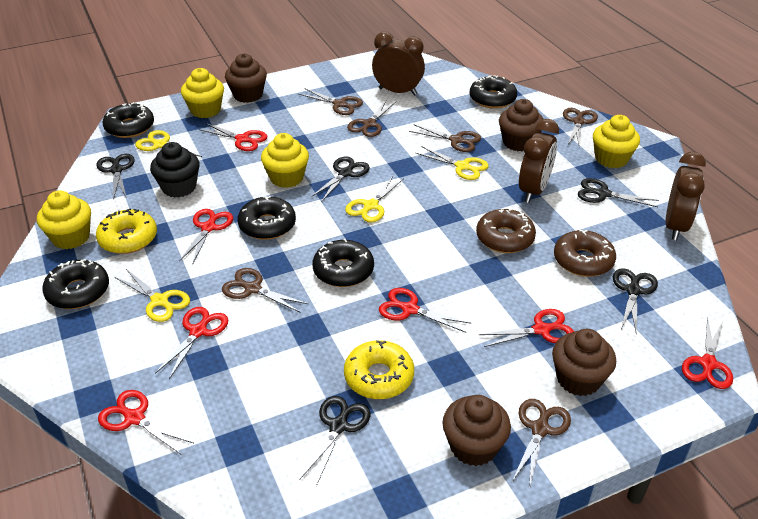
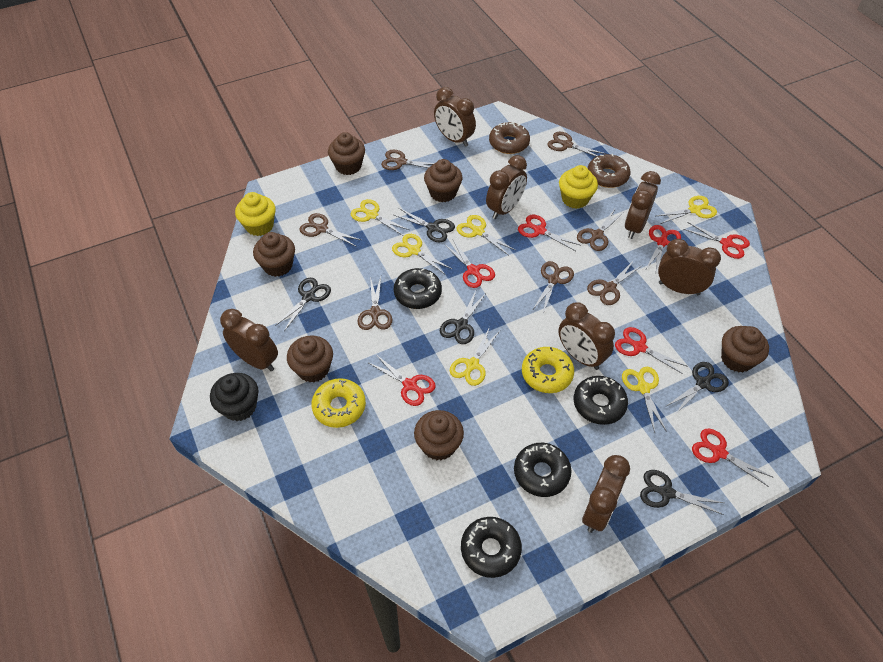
black donut: [42,259,109,309] [102,102,154,138] [238,196,296,240] [313,239,374,287] [470,75,517,109] = 5 -> [394,268,442,309] [461,517,522,578] [514,443,572,497] [574,376,628,425] = 4
brown clock: [372,32,425,96] [519,119,559,203] [665,152,706,240] = 3 -> [220,309,278,371] [434,87,476,147] [486,155,527,219] [558,302,615,370] [582,455,630,533] [625,171,661,239] [658,239,721,295] = 7
brown cupcake: [225,53,267,103] [442,395,511,466] [499,99,544,151] [552,329,616,396] = 4 -> [253,232,295,277] [287,335,333,382] [328,132,365,175] [414,410,464,460] [424,159,462,202] [721,326,769,372] = 6
brown scissors: [222,268,308,312] [299,88,363,115] [347,101,396,137] [409,125,481,152] [512,399,571,489] [563,108,598,148] = 6 -> [299,213,361,246] [358,277,393,330] [381,150,434,170] [533,261,574,313] [548,132,606,157] [577,209,625,251] [587,260,643,305] = 7
yellow cupcake: [37,190,91,249] [181,68,224,118] [261,133,309,188] [593,115,640,168] = 4 -> [235,192,276,236] [559,165,598,209] = 2
yellow scissors: [115,269,190,322] [135,130,202,157] [345,176,404,222] [416,146,489,180] = 4 -> [350,199,409,235] [392,234,452,274] [450,327,500,386] [457,215,515,255] [622,367,667,433] [657,196,717,224] = 6

